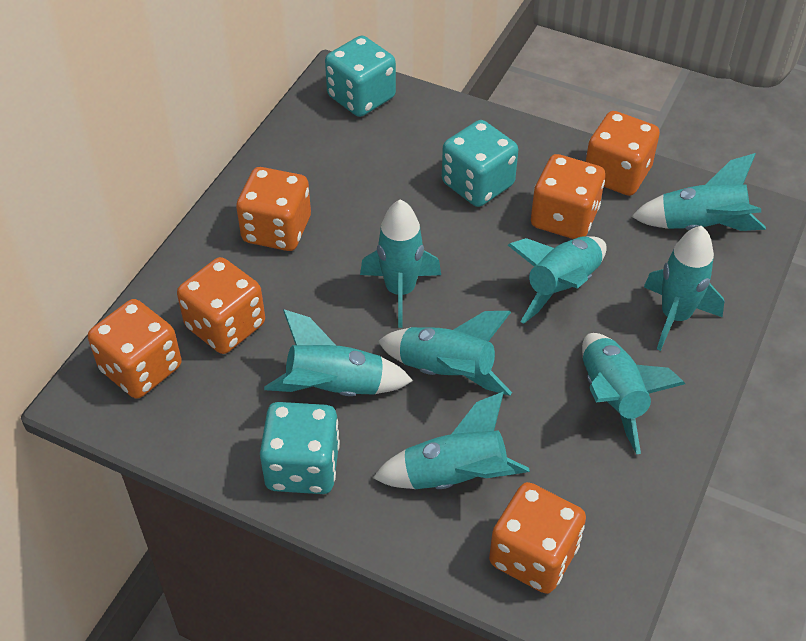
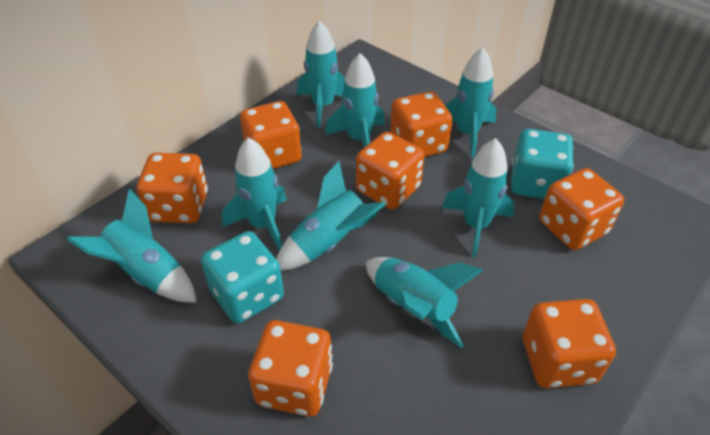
orange dice: [88,299,182,399] [177,257,265,354] [236,167,311,251] [489,482,586,594] [531,154,605,239] [586,111,660,196] = 6 -> [137,153,208,223] [240,101,302,169] [248,320,333,417] [356,132,424,209] [390,91,453,157] [523,299,616,388] [540,168,624,250] = 7
turquoise dice: [260,402,340,494] [325,36,396,117] [442,120,518,207] = 3 -> [201,231,284,323] [511,129,574,199] = 2

